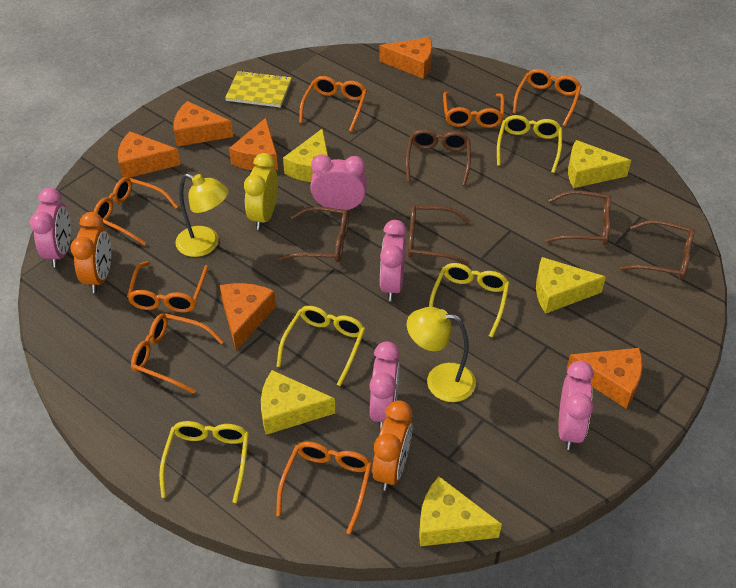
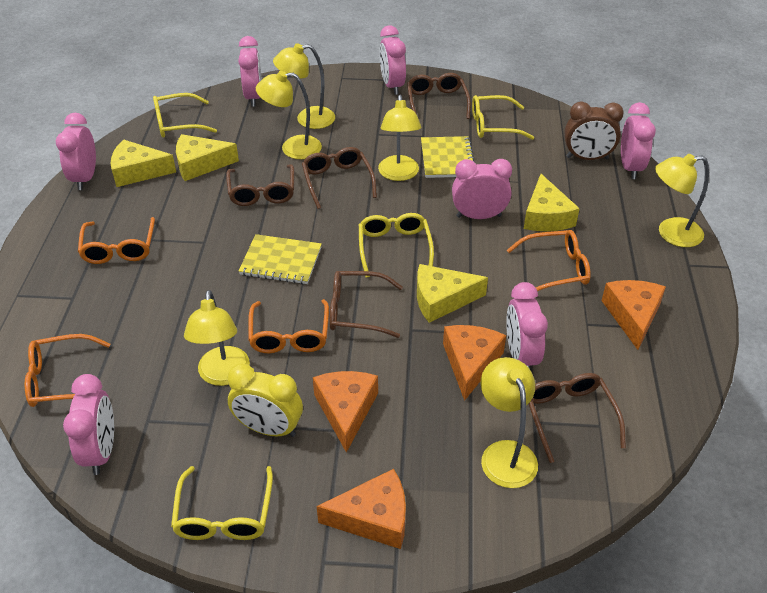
brown clock: none = 0 -> [564,102,624,160] = 1
orange cheese: [118,131,181,178] [173,101,233,147] [220,283,276,350] [229,118,278,170] [379,37,432,79] [566,348,643,409] = 6 -> [313,371,378,453] [317,469,406,549] [443,325,506,401] [601,280,666,350] = 4
orange clock: [70,212,111,293] [372,400,413,491] = 2 -> none = 0
orange glasses: [93,177,178,245] [127,261,208,312] [131,313,224,394] [276,441,372,534] [299,76,367,132] [443,92,504,128] [512,69,582,126] = 7 -> [25,334,110,407] [78,217,155,264] [248,299,329,353] [507,230,591,291] = 4
pink clock: [30,188,71,267] [310,154,367,210] [369,341,400,430] [380,220,407,301] [558,361,594,450] = 5 -> [56,113,96,190] [63,374,114,475] [238,36,262,107] [379,25,406,95] [452,159,512,219] [506,282,548,369] [621,102,656,179] = 7
yellow cheese: [261,370,335,435] [283,128,328,182] [419,476,502,546] [536,257,606,314] [568,140,631,188] = 5 -> [110,139,176,187] [176,134,239,181] [417,264,488,323] [524,174,580,231] = 4
yellow lamp: [175,173,229,257] [407,307,476,402] = 2 -> [184,290,250,386] [256,71,322,159] [273,43,335,129] [378,95,421,181] [480,357,538,488] [655,154,709,247] = 6
yellow notebook: [225,70,292,107] = 1 -> [239,234,322,284] [421,136,474,178] = 2

